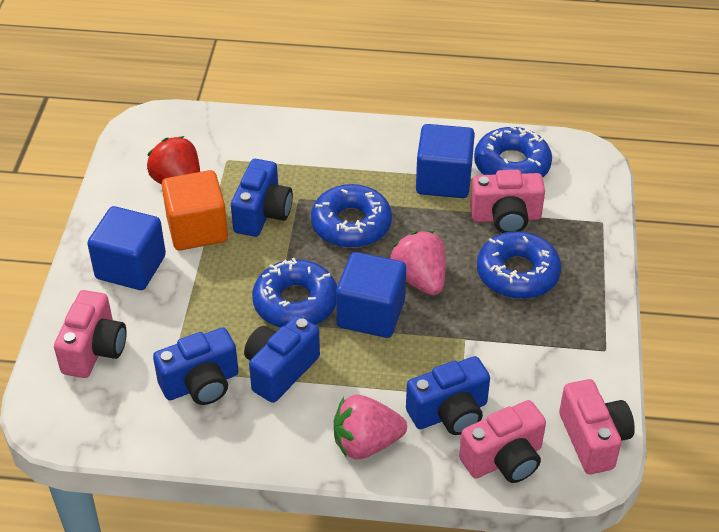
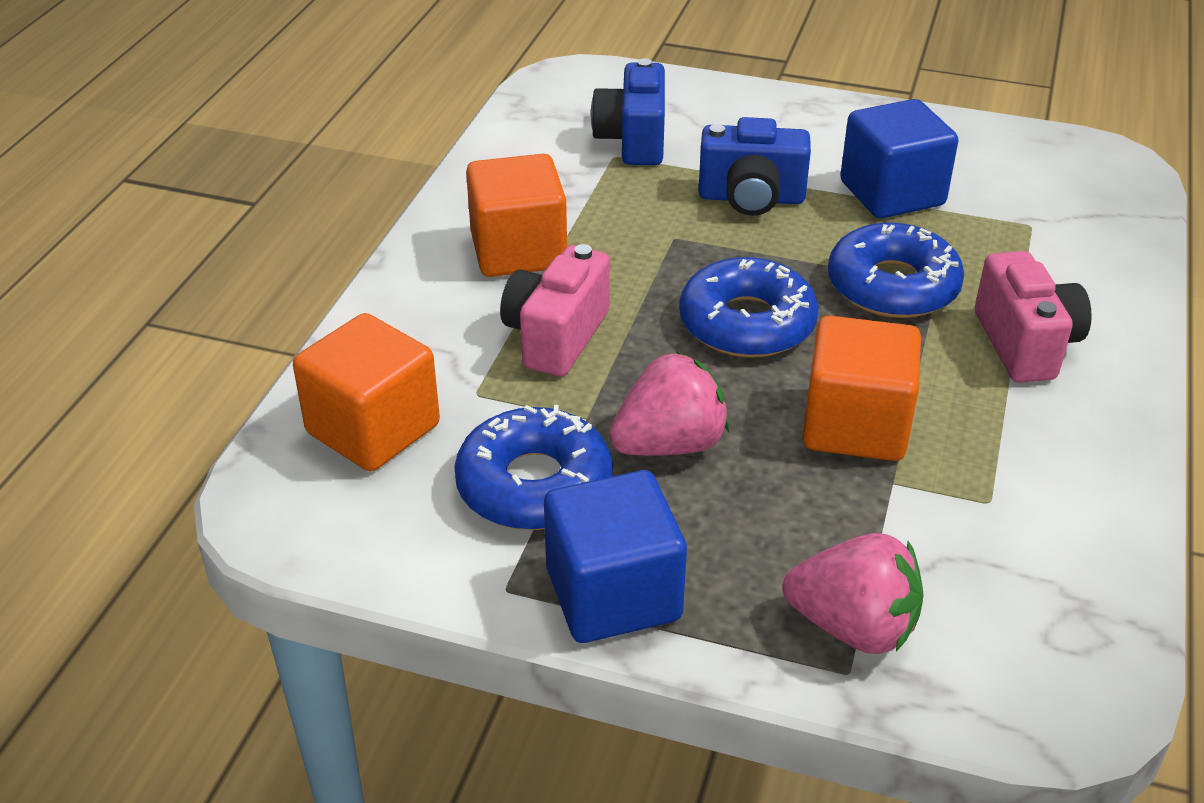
blue camera: [153,327,239,405] [231,159,293,237] [244,316,320,403] [406,356,490,435] = 4 -> [591,58,665,165] [699,117,811,216] = 2
blue cube: [87,206,166,290] [336,252,406,338] [416,124,475,198] = 3 -> [544,470,687,643] [840,99,958,219] = 2
blue donut: [252,258,337,328] [311,184,392,248] [474,126,552,177] [477,231,561,299] = 4 -> [454,405,613,530] [679,257,819,358] [828,222,964,318] = 3
orange cube: [162,170,228,251] = 1 -> [293,313,440,471] [466,154,567,277] [803,316,921,461] = 3
pink camera: [54,290,127,378] [459,400,546,483] [470,170,545,233] [559,379,635,474] = 4 -> [500,244,610,377] [975,251,1092,383] = 2
red strawberry: [147,136,200,185] = 1 -> none = 0

